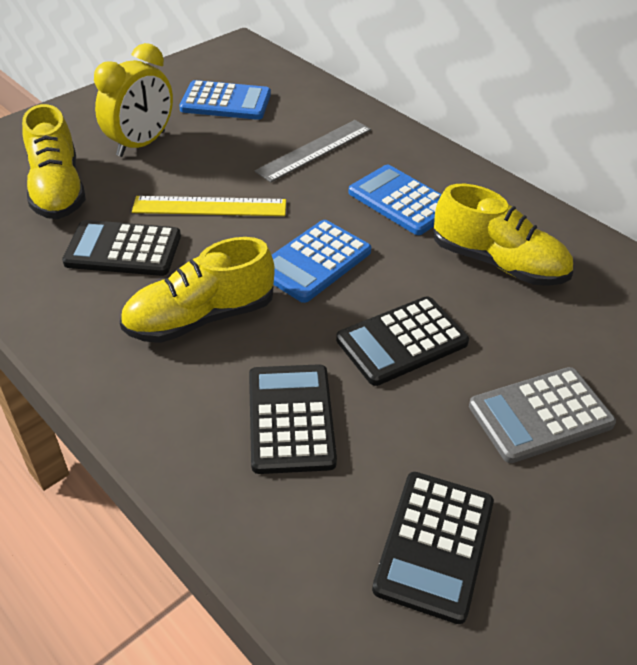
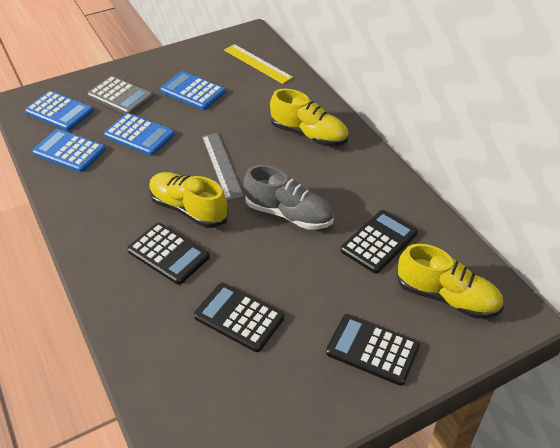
blue calculator: [179,80,271,120] [272,220,371,303] [348,165,442,235] = 3 -> [25,91,93,131] [32,129,106,172] [104,113,175,156] [160,71,226,110] = 4
grey shoe: none = 0 -> [244,165,334,230] = 1
yellow clock: [94,43,173,157] = 1 -> none = 0

